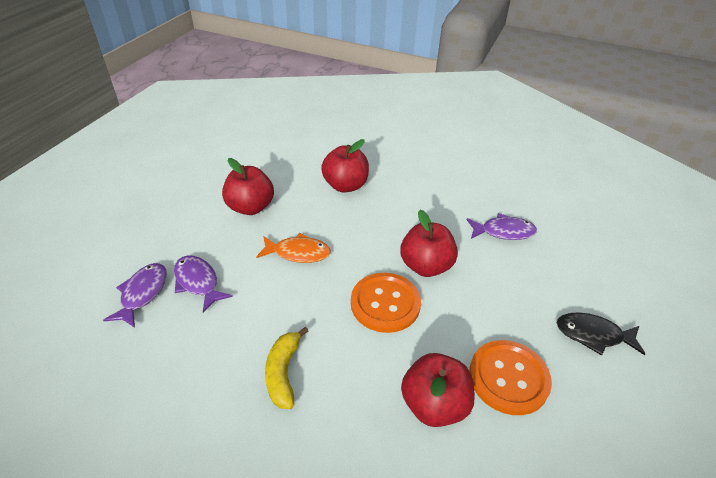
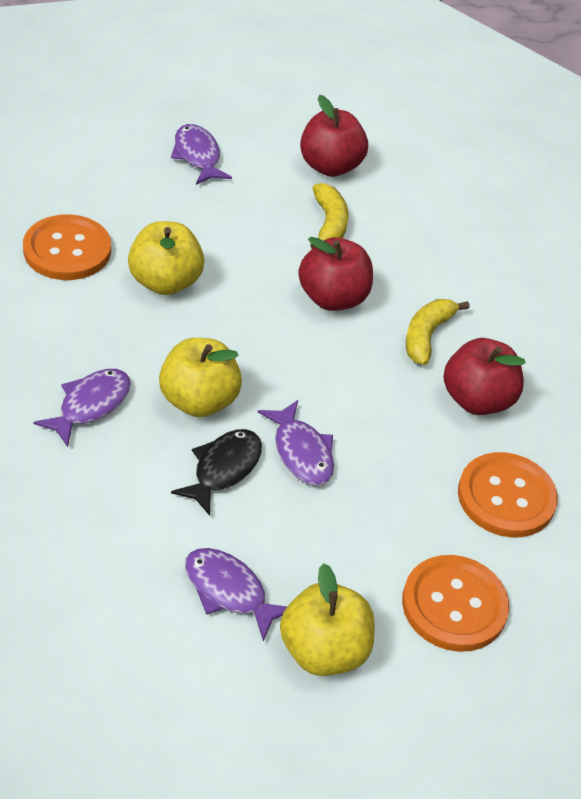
orange button: [351,273,421,333] [469,340,552,415] = 2 -> [23,214,111,280] [402,555,509,652] [458,452,558,537] = 3
orange fish: [256,233,331,263] = 1 -> none = 0
purple fish: [103,263,167,328] [174,256,233,313] [466,213,537,240] = 3 -> [34,369,131,447] [171,124,232,185] [185,548,287,641] [258,400,334,485] = 4
red apple: [222,158,274,215] [321,139,369,193] [400,210,458,277] [401,353,475,427] = 4 -> [298,237,373,311] [300,95,368,177] [443,338,526,415] = 3
yellow apple: none = 0 -> [128,221,205,295] [159,338,242,417] [280,563,374,676] = 3
yellow banana: [265,327,309,409] = 1 -> [310,183,349,249] [406,299,470,365] = 2

